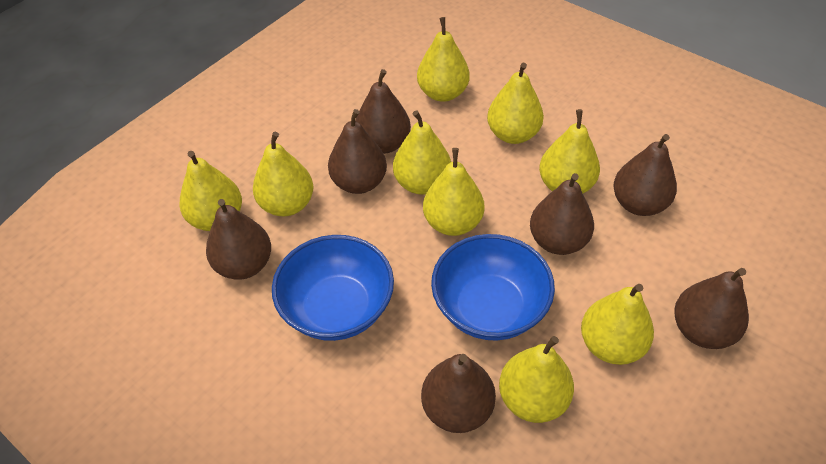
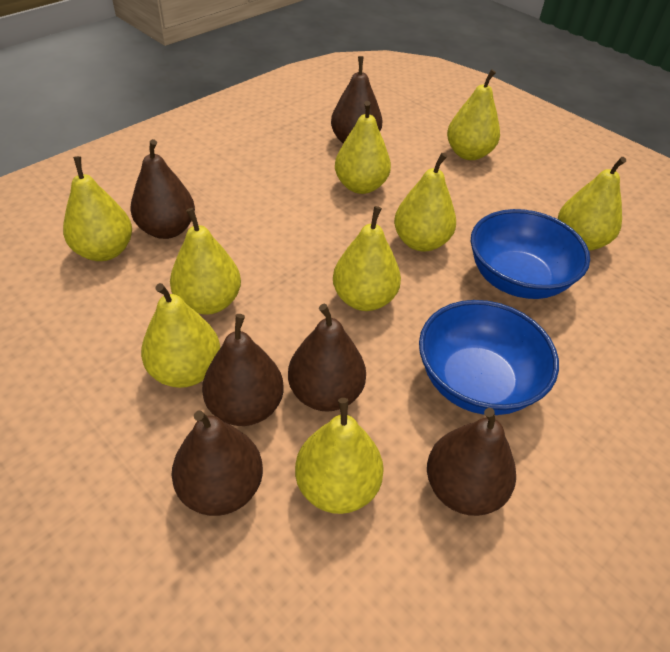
brown pear: [206,199,271,280] [328,109,387,194] [355,69,411,154] [421,354,496,433] [530,173,594,255] [613,134,677,216] [674,268,749,349] = 7 -> [131,139,195,239] [171,410,263,516] [202,314,284,426] [288,304,366,412] [331,56,382,144] [427,408,516,516] = 6

